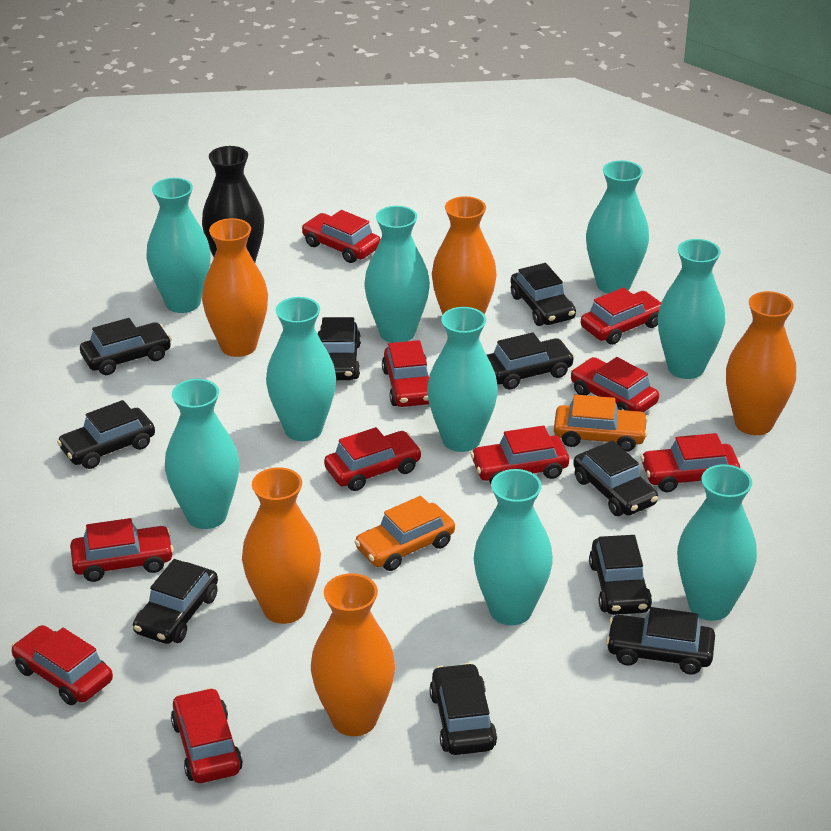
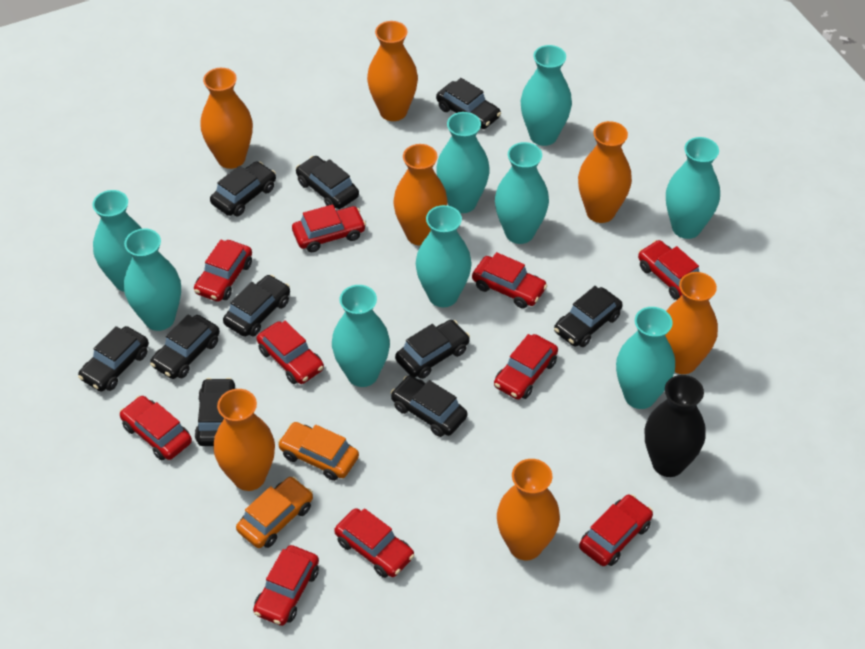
orange vase: [202,218,268,357] [242,467,321,624] [311,573,395,736] [432,196,497,315] [726,291,796,435] = 5 -> [201,68,253,169] [214,389,275,491] [367,21,418,121] [393,144,448,246] [497,459,560,560] [578,121,632,223] [665,272,718,374] = 7

